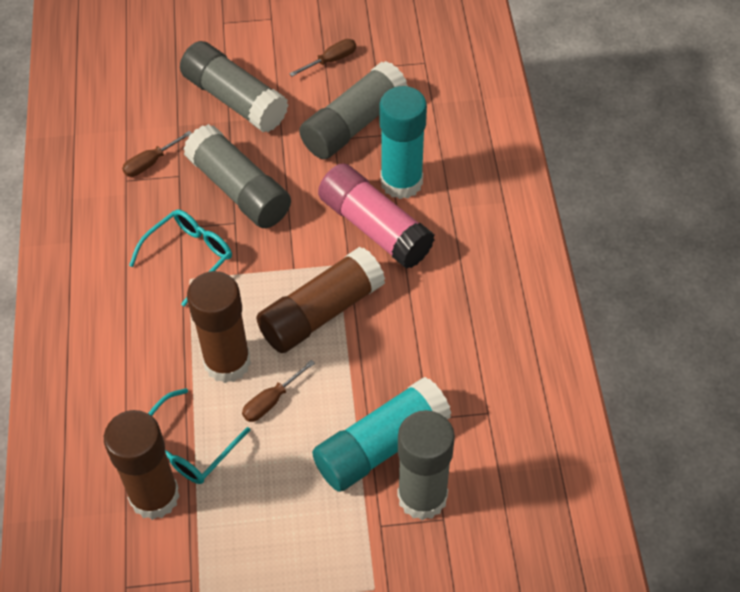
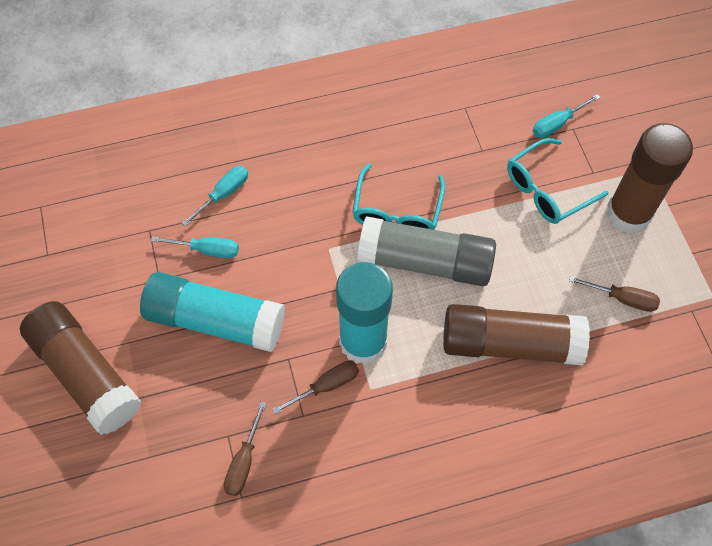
grey glue stick: [180,41,288,132] [183,124,291,228] [299,61,408,159] [397,410,455,520] = 4 -> [357,216,496,286] = 1
pink glue stick: [318,163,435,269] = 1 -> none = 0
turquoise screwdriver: none = 0 -> [151,236,239,258] [182,166,248,227] [533,94,601,138] = 3

